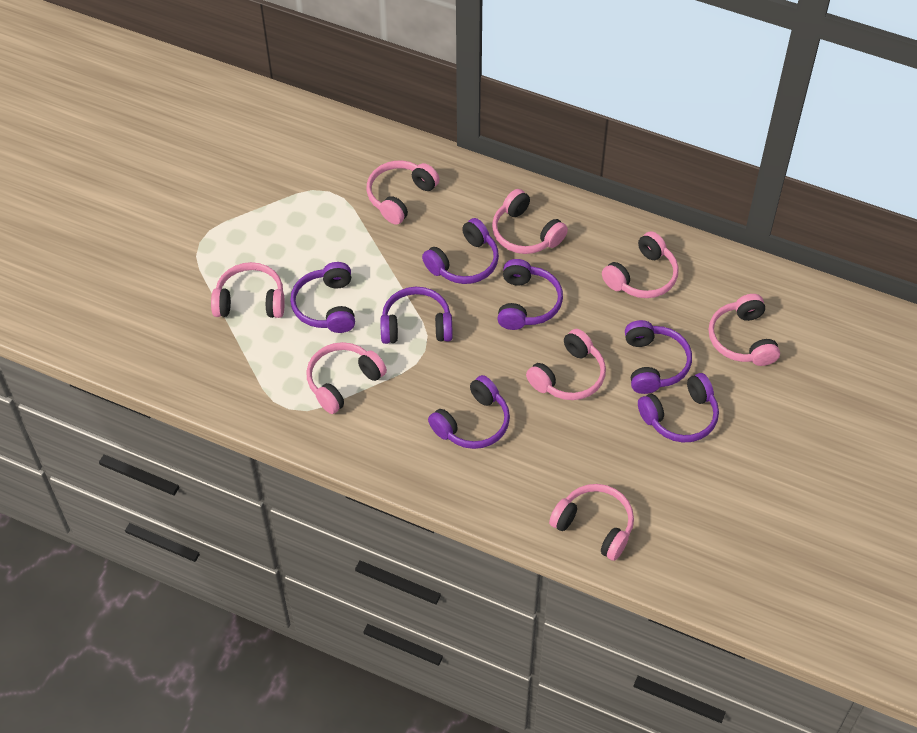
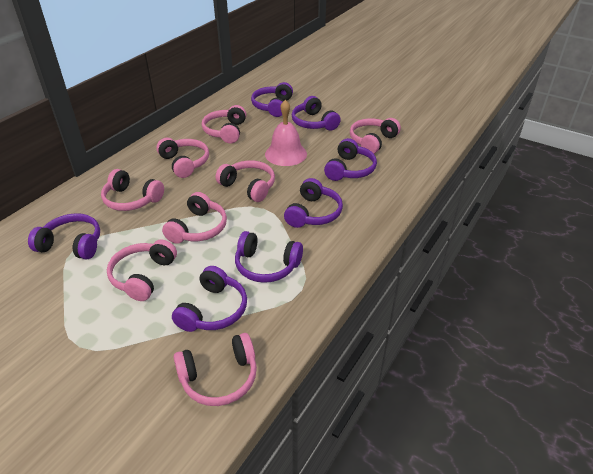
pink bell: none = 0 -> [265,100,307,166] = 1

